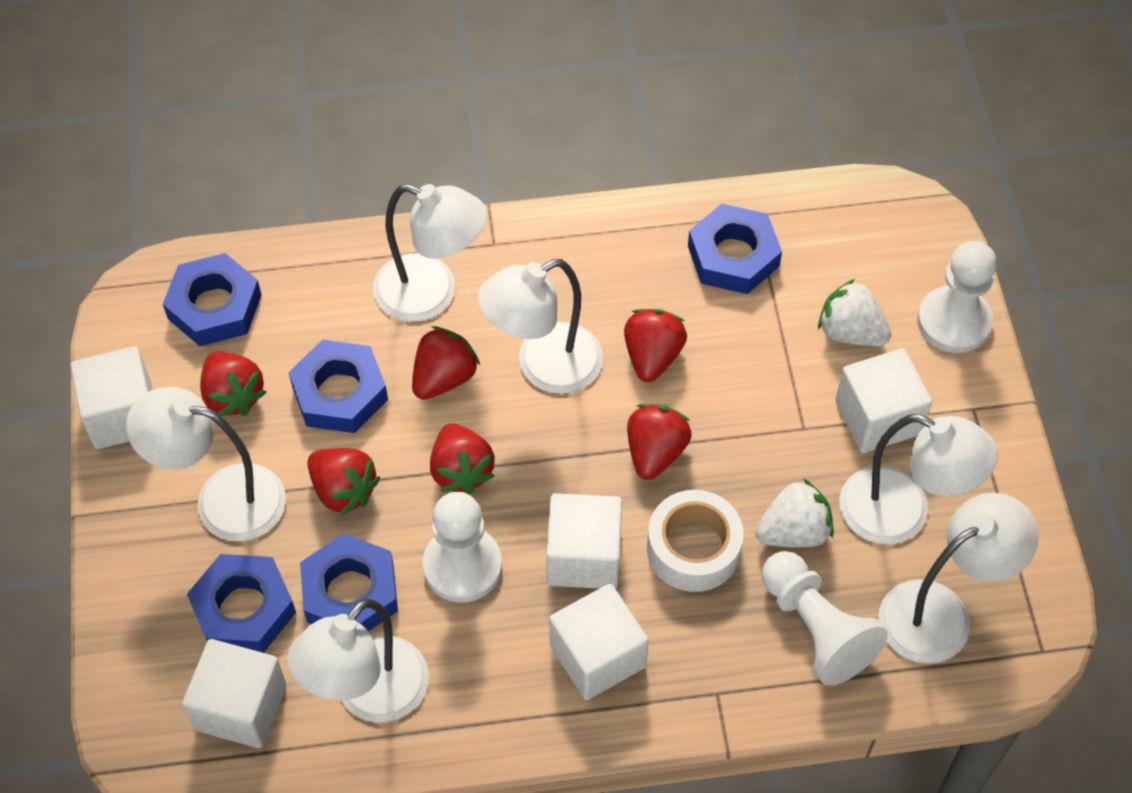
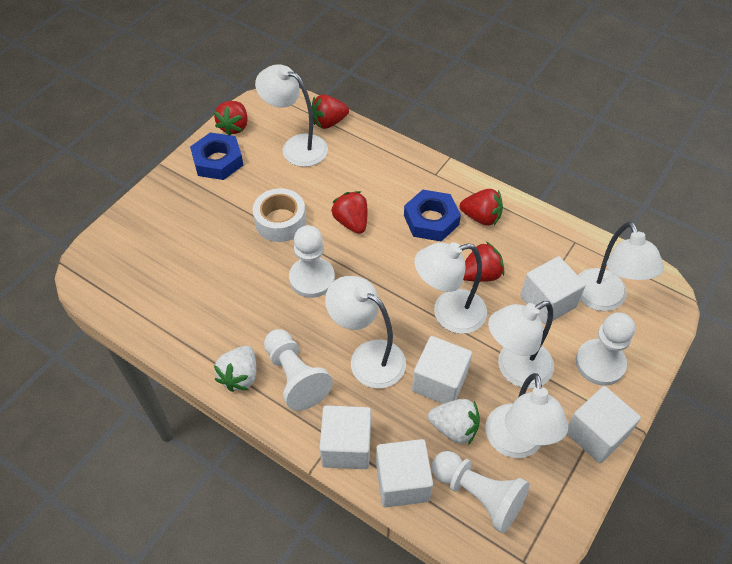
blue nut: [163,253,261,346] [187,554,296,653] [289,340,388,433] [300,533,398,631] [688,204,782,294] = 5 -> [190,132,243,180] [404,190,461,241] = 2
red strawberry: [200,352,267,417] [307,448,380,516] [412,326,480,400] [430,423,495,495] [624,309,687,382] [627,404,692,480] = 6 -> [214,101,248,135] [312,94,349,129] [331,191,367,234] [460,189,503,226] [463,242,504,282] = 5
white pawn: [423,492,502,603] [762,551,888,686] [917,241,997,353] = 3 -> [264,329,333,411] [289,225,335,298] [432,451,530,533] [576,312,635,386] = 4

